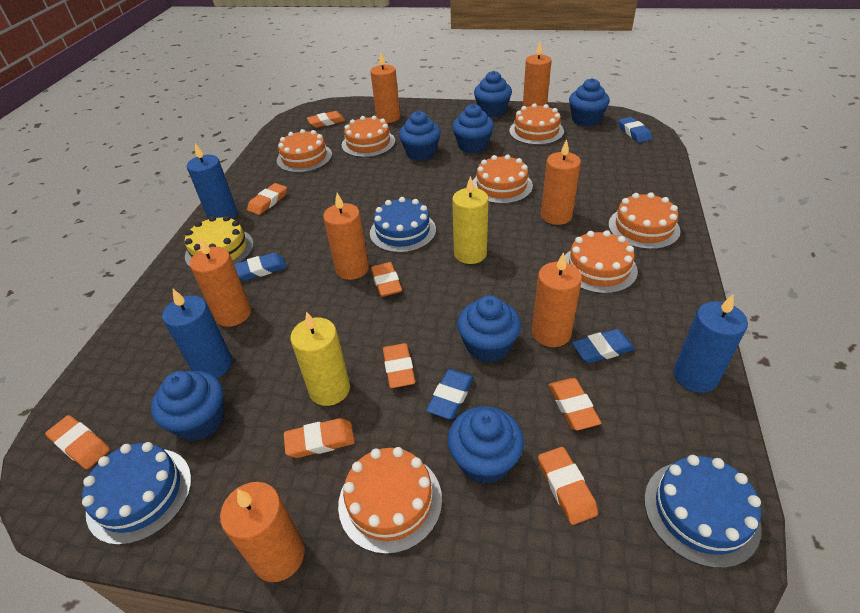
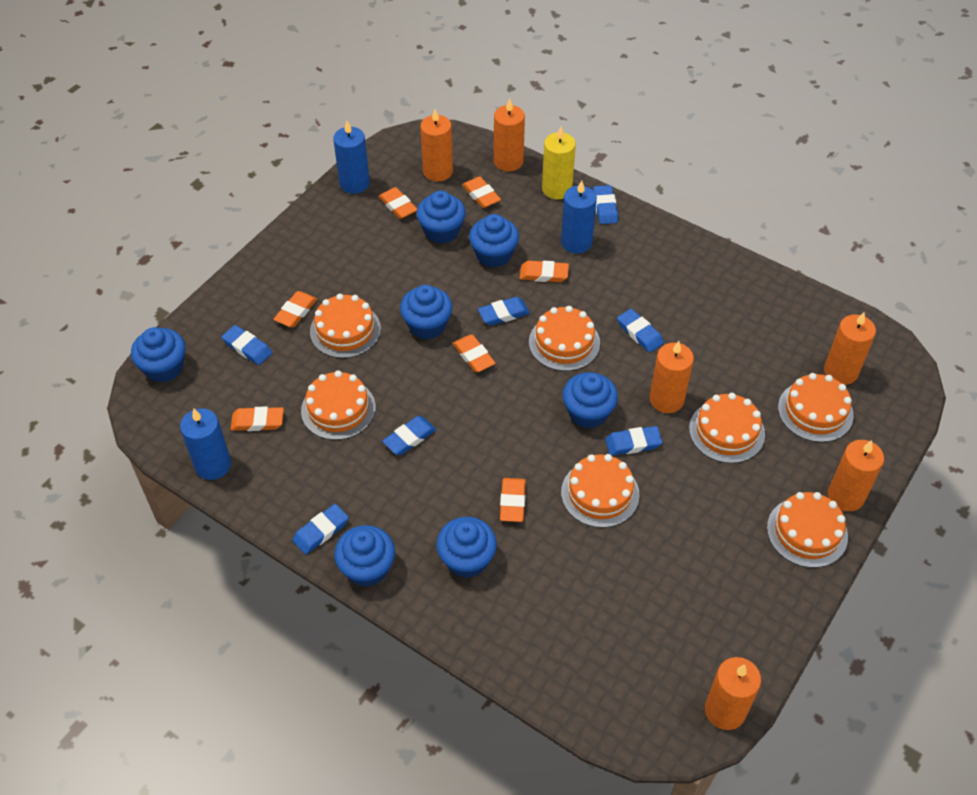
blue cake: [82,442,192,545] [370,197,436,253] [644,455,762,568] = 3 -> none = 0
blue eraser: [234,253,287,281] [426,369,474,419] [572,329,635,363] [618,117,652,143] = 4 -> [222,325,272,365] [292,504,349,555] [382,416,436,455] [478,297,530,325] [593,185,618,224] [605,426,663,456] [617,309,664,353] = 7
orange candle: [190,238,251,327] [220,482,305,582] [323,193,369,280] [370,53,400,123] [523,42,551,107] [532,252,582,347] [541,139,581,225] = 7 -> [420,109,453,182] [494,98,525,171] [650,341,694,413] [705,657,761,730] [824,312,876,385] [828,440,884,511] = 6
orange eraser: [45,415,110,469] [247,183,287,215] [284,418,355,458] [307,111,345,128] [371,262,402,297] [383,343,415,388] [538,447,598,525] [548,378,601,430] = 8 -> [231,407,284,431] [273,291,317,327] [378,187,417,219] [453,334,496,373] [462,176,501,208] [500,478,526,522] [520,261,569,282] = 7
yellow cake: [185,216,254,267] = 1 -> none = 0
yellow candle: [290,311,350,406] [452,176,488,264] = 2 -> [542,127,576,199] = 1

